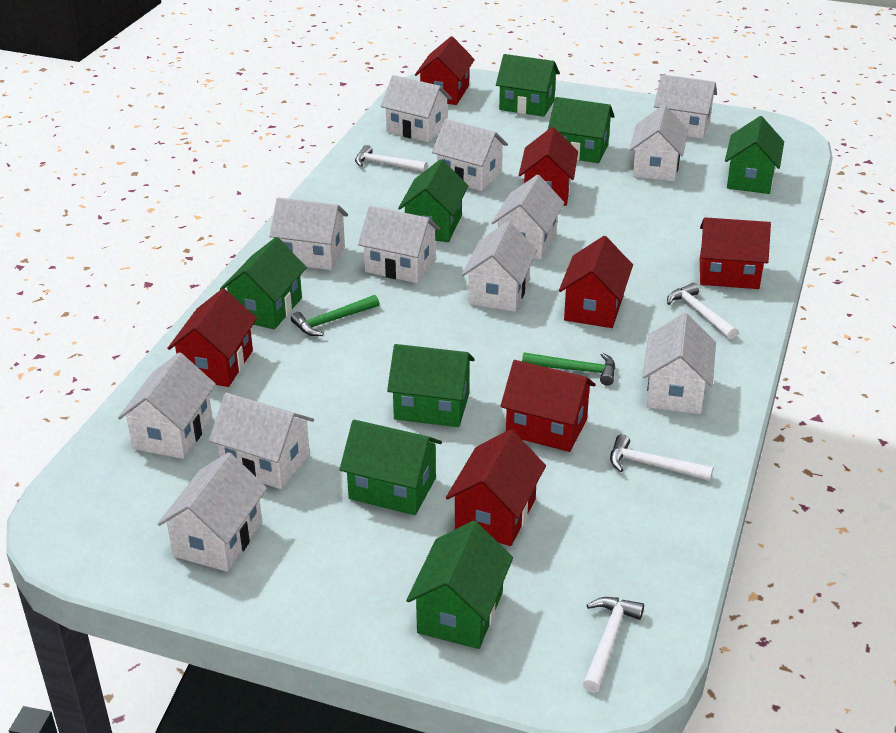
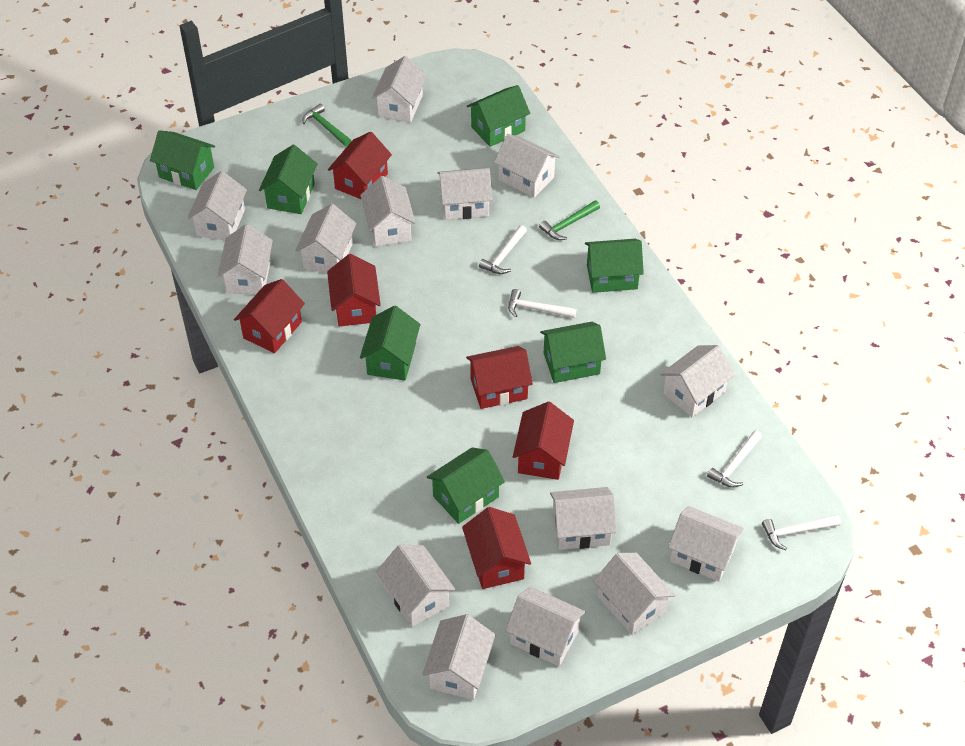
green house: [220,237,307,330] [340,420,442,515] [387,344,475,427] [398,159,468,242] [406,521,513,649] [496,54,560,117] [548,97,615,163] [725,116,784,194] = 8 -> [150,130,215,190] [259,145,317,214] [360,306,421,381] [427,447,505,524] [467,85,530,147] [540,322,606,383] [585,239,644,293] = 7
red house: [167,288,257,387] [415,36,475,105] [446,429,546,546] [500,360,596,452] [519,127,578,206] [559,236,633,328] [700,217,771,289] = 7 -> [234,279,305,353] [327,254,381,326] [328,132,392,199] [462,507,531,589] [466,346,533,409] [513,402,574,480] = 6
white house: [118,352,216,459] [158,452,267,572] [209,393,314,489] [269,198,348,270] [358,206,440,283] [381,75,452,142] [432,119,508,191] [462,221,537,312] [491,175,565,260] [629,105,688,182] [643,313,716,414] [654,74,717,139] = 12 -> [187,171,247,240] [218,224,273,295] [295,204,356,273] [360,176,416,247] [372,56,427,123] [376,544,455,627] [422,614,495,700] [438,168,493,220] [494,134,560,198] [505,587,586,666] [550,487,617,550] [593,553,675,635] [660,345,735,417] [668,506,744,582] = 14

